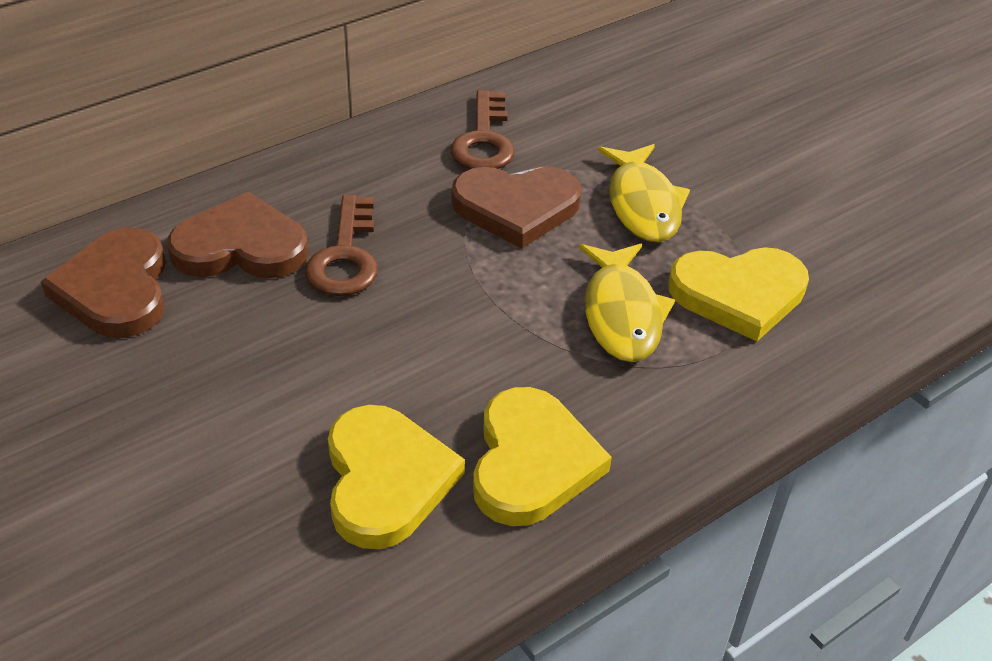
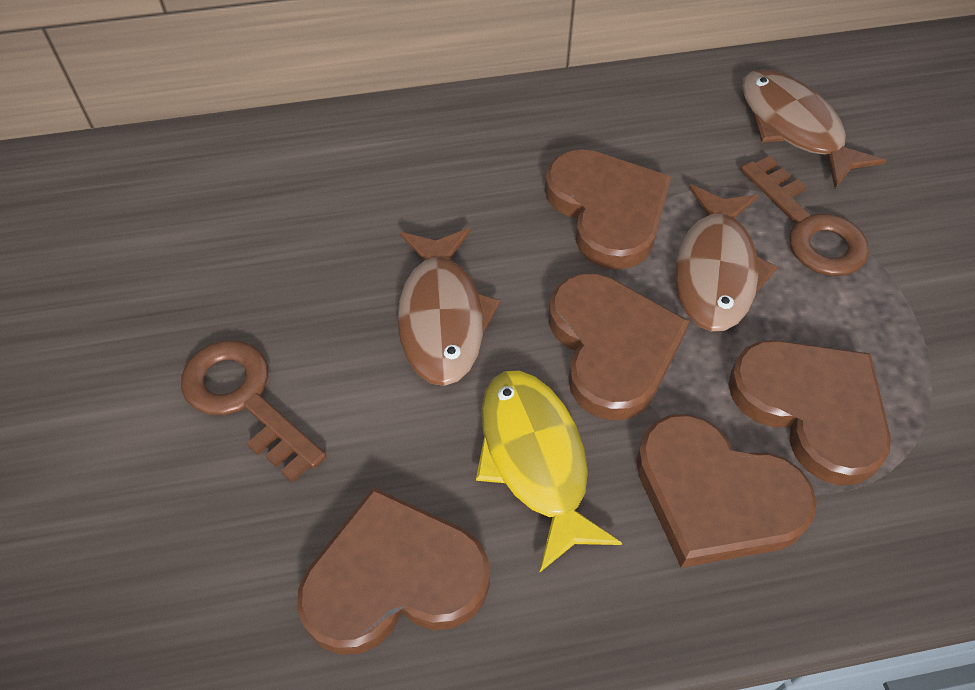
brown fish: none = 0 -> [397,228,500,386] [675,184,777,332] [742,69,886,189] = 3
brown heart: [41,228,166,338] [168,192,309,278] [451,166,582,249] = 3 -> [297,487,490,655] [545,149,672,270] [549,273,689,420] [636,414,817,568] [728,340,891,486] = 5
yellow fish: [579,244,675,362] [598,144,690,243] = 2 -> [476,371,622,573] = 1
yellow heart: [328,405,465,549] [473,387,612,526] [668,247,809,341] = 3 -> none = 0

